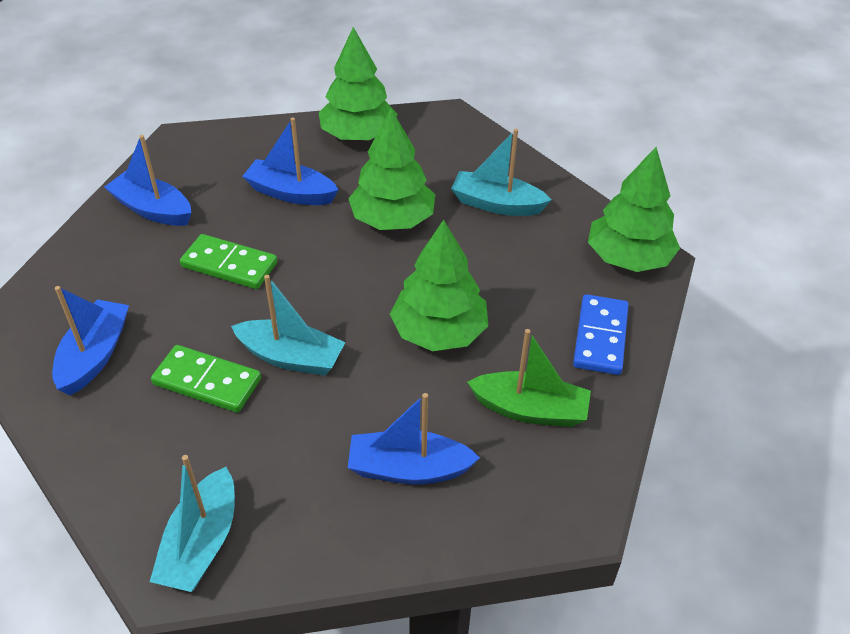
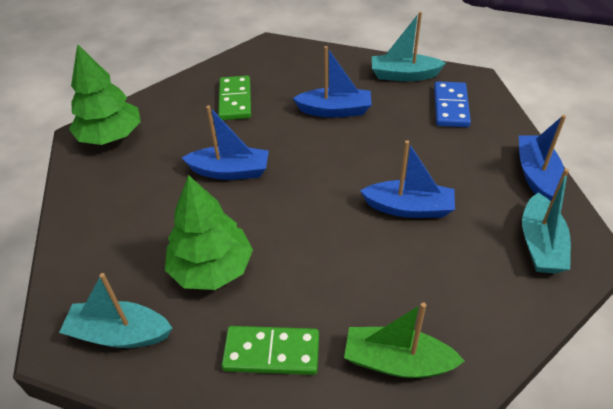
green tree: [319,27,397,140] [348,109,435,230] [390,220,488,351] [588,147,680,272] = 4 -> [69,44,141,145] [165,175,253,290] = 2

